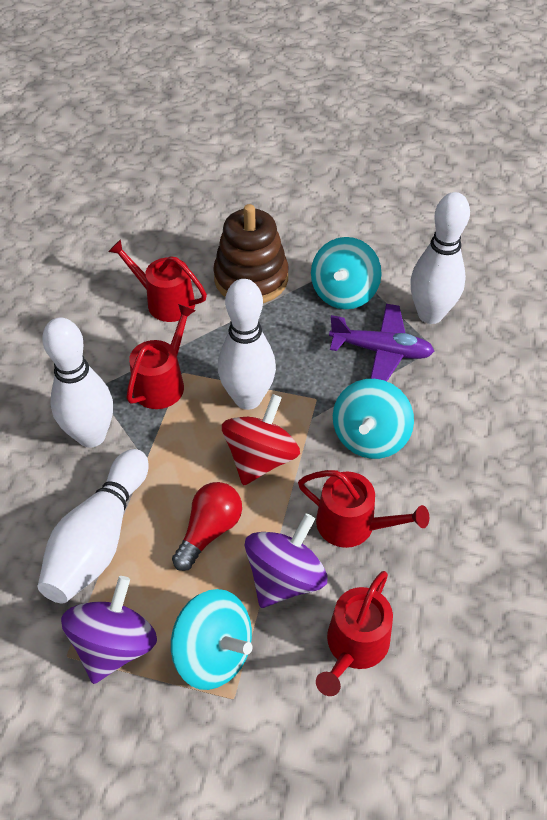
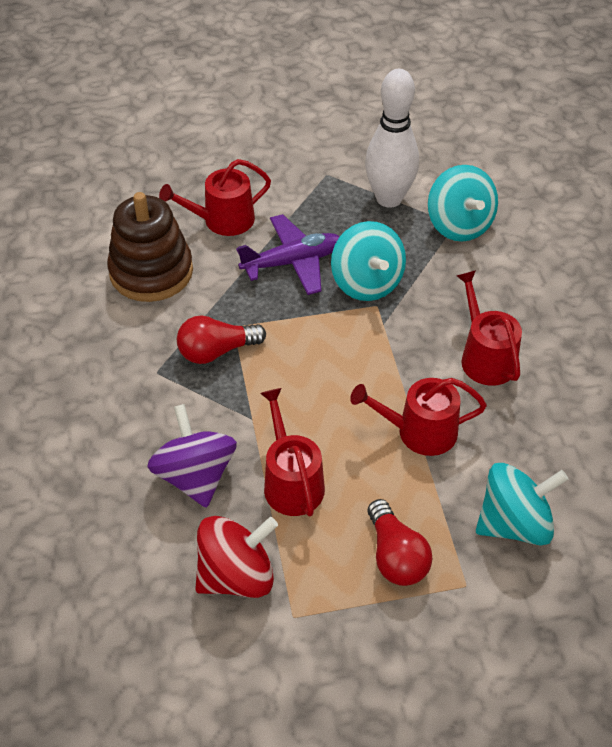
purple spinning top: [61,576,157,684] [244,514,327,608] = 2 -> [147,404,237,508] = 1
red light bulb: [172,482,242,571] = 1 -> [177,316,266,364] [368,499,433,586] = 2
white bowling pin: [38,449,149,603] [42,317,113,448] [218,279,276,410] [410,192,470,324] = 4 -> [365,69,419,208] = 1

